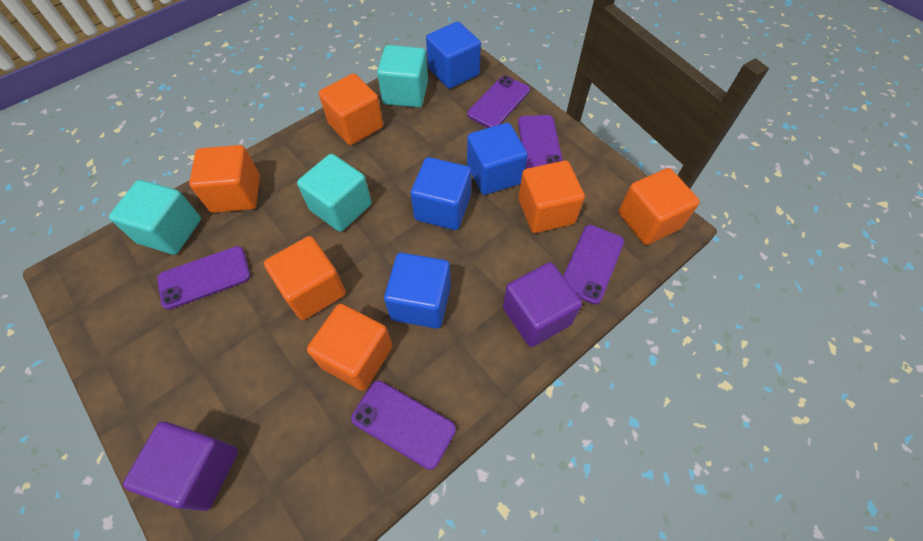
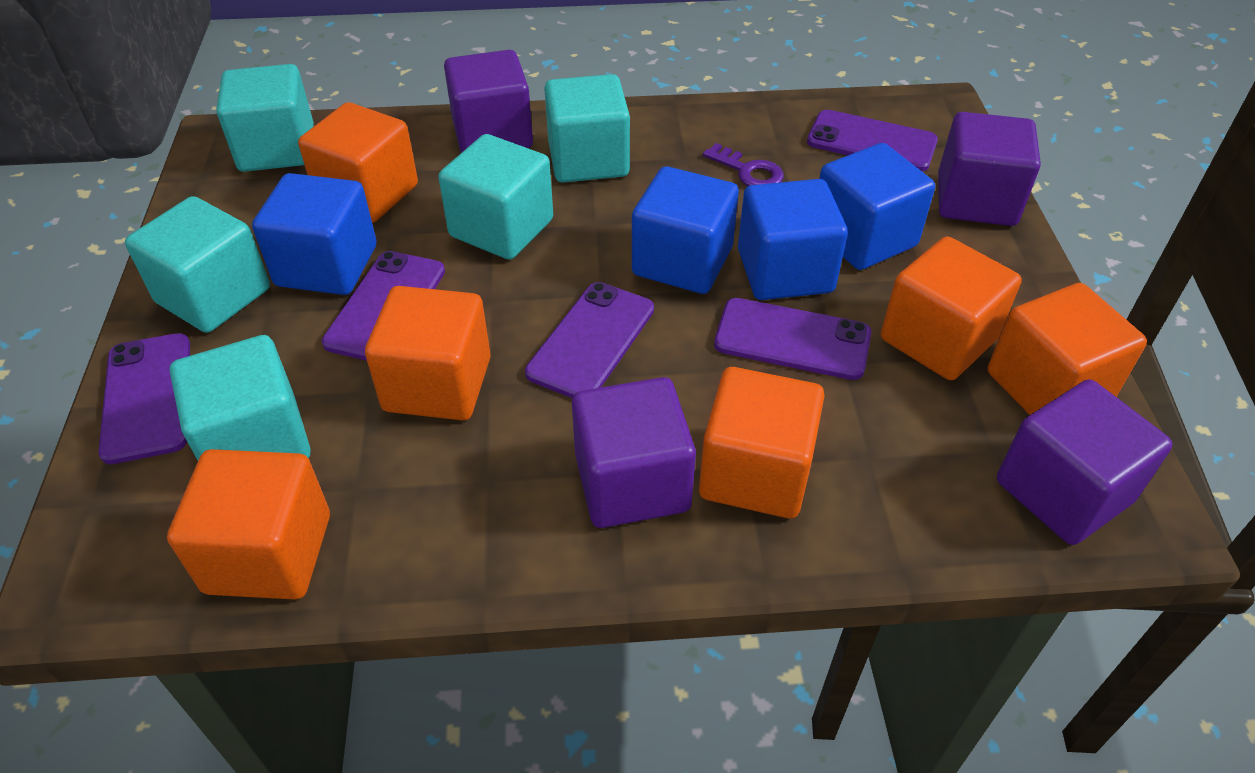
purple cube: [123,422,238,511] [503,262,582,347] = 2 -> [444,50,533,153] [572,377,696,528] [938,112,1041,226] [997,379,1173,545] = 4
purple key: none = 0 -> [703,143,784,186] = 1
turquoise cube: [109,180,201,255] [297,154,372,232] [377,45,428,108] = 3 -> [125,196,270,333] [170,335,311,460] [216,64,314,172] [438,134,553,260] [544,74,630,182] = 5

